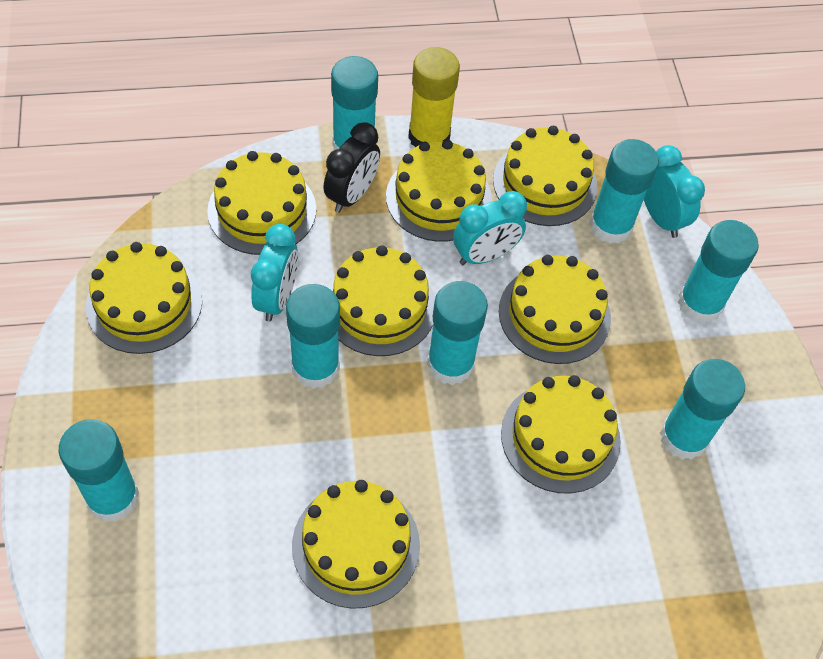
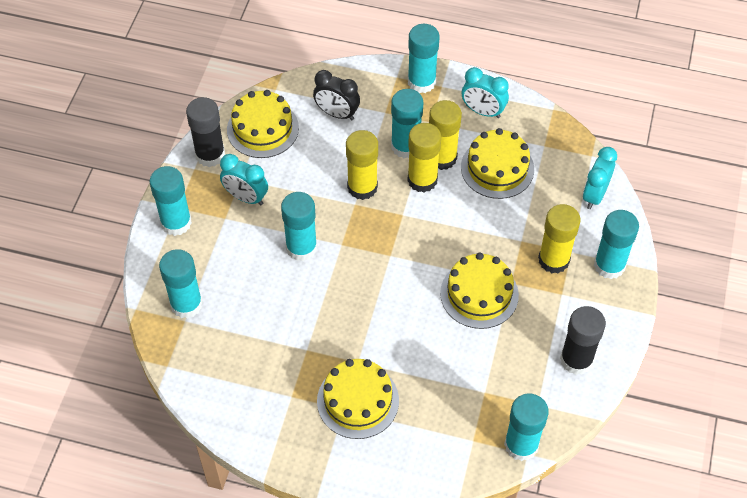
black glue stick: none = 0 -> [186,97,225,167] [560,306,606,375] = 2
yellow cake: [86,242,202,354] [207,151,316,255] [292,480,420,609] [328,245,435,356] [386,140,492,242] [493,126,597,226] [499,255,611,364] [501,375,621,493] = 8 -> [227,90,299,158] [317,359,399,439] [440,252,519,329] [461,128,534,199] = 4
yellow glue stick: [408,47,460,147] = 1 -> [346,130,378,200] [408,123,441,192] [429,100,462,170] [538,204,580,273] = 4

